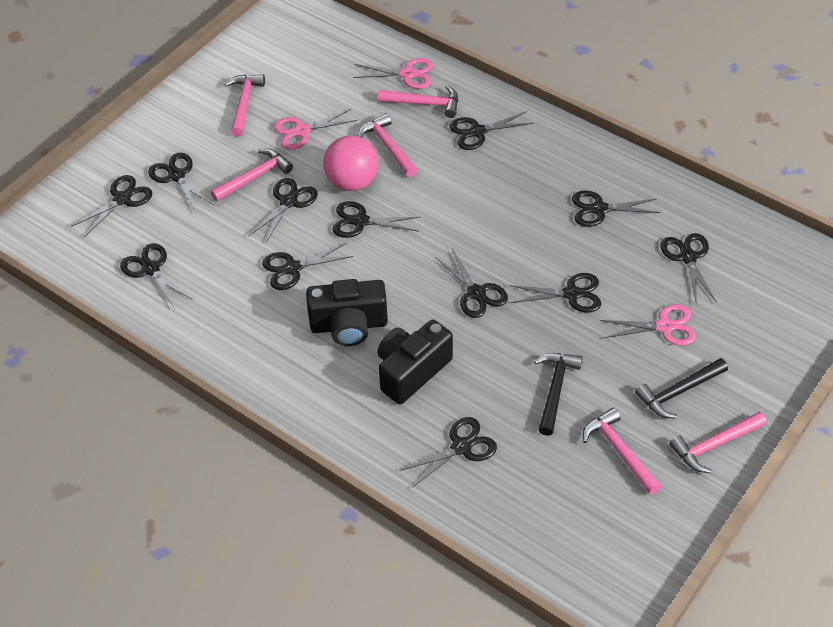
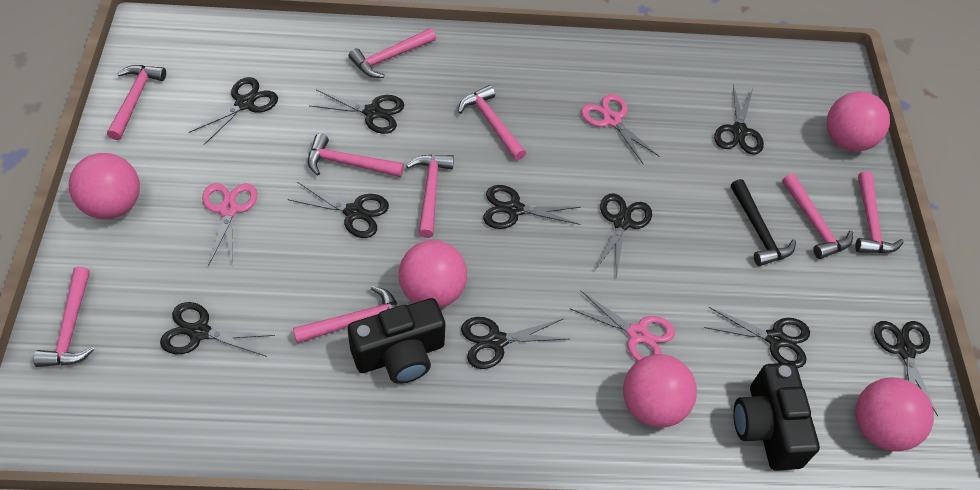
black hammer: [534,353,583,436] [635,358,728,419] = 2 -> [731,179,796,266] = 1
black scissors: [71,175,152,237] [120,243,193,309] [148,152,214,213] [248,178,318,244] [262,243,353,290] [333,201,420,238] [399,417,497,488] [435,248,508,318] [449,111,534,150] [509,273,601,313] [572,191,660,227] [660,233,717,305] = 12 -> [160,302,275,357] [189,77,278,145] [287,182,389,238] [309,90,404,134] [461,317,569,369] [483,185,581,229] [595,193,652,277] [704,307,810,368] [714,84,764,155] [874,321,938,416] = 10
pink ball: [323,136,378,191] = 1 -> [69,153,140,219] [399,240,467,308] [623,354,697,427] [826,92,890,151] [855,378,934,451] = 5
pink hammer: [210,149,293,202] [225,75,265,136] [358,113,417,177] [378,85,458,118] [583,408,661,495] [669,412,767,473] = 6 -> [33,267,94,367] [107,65,166,140] [293,286,397,343] [308,133,404,177] [349,28,436,78] [406,155,454,238] [458,85,526,161] [782,173,853,259] [855,171,904,253] = 9

